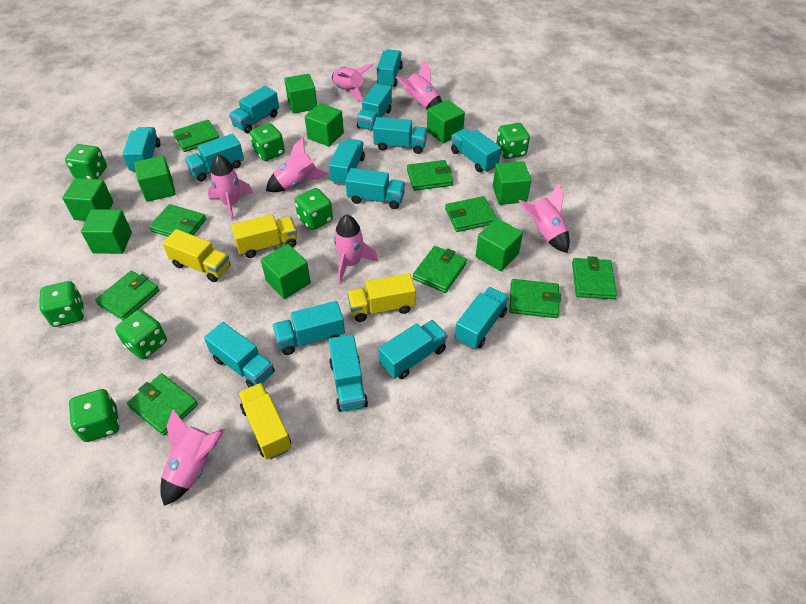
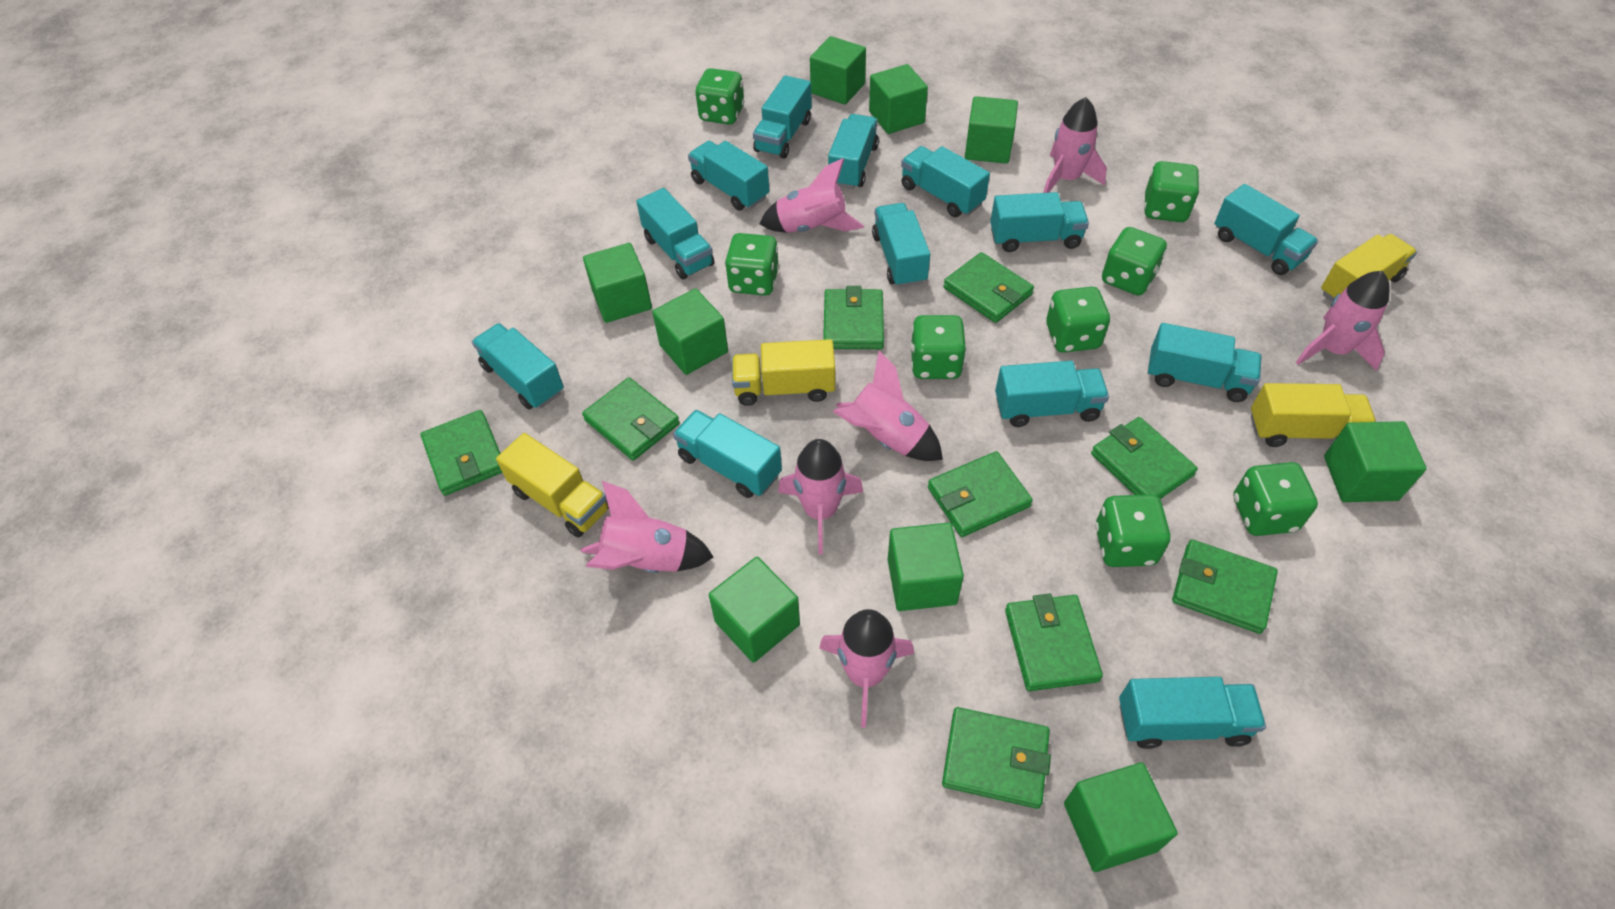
green dice: [39,281,84,327] [65,144,107,179] [69,389,120,442] [115,310,167,360] [250,123,285,161] [295,188,333,230] [496,123,530,159] = 7 -> [695,68,744,125] [725,233,779,296] [910,315,966,379] [1046,287,1110,353] [1095,495,1170,567] [1102,227,1167,296] [1144,161,1199,222] [1233,462,1318,536] = 8
turquoise truck: [122,127,160,173] [185,134,244,181] [204,322,275,387] [229,86,279,133] [272,301,345,355] [328,334,368,412] [329,138,365,186] [345,168,405,209] [357,83,392,131] [373,117,427,154] [377,50,403,87] [378,320,448,379] [451,128,501,172] [455,287,509,349] = 14 -> [472,323,564,409] [636,188,715,279] [673,410,782,498] [688,141,769,211] [753,75,812,159] [828,114,879,189] [872,203,930,287] [901,146,990,217] [990,192,1089,252] [995,361,1109,427] [1119,677,1266,749] [1148,323,1262,402] [1214,184,1318,275] = 13

